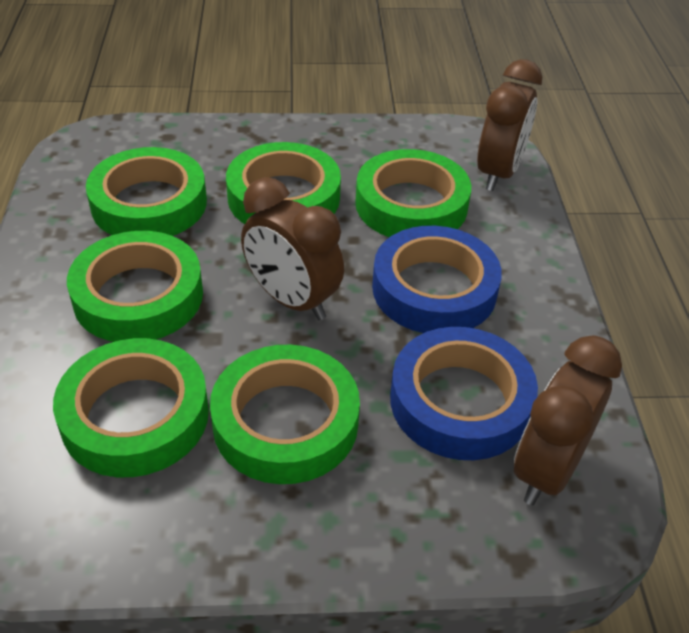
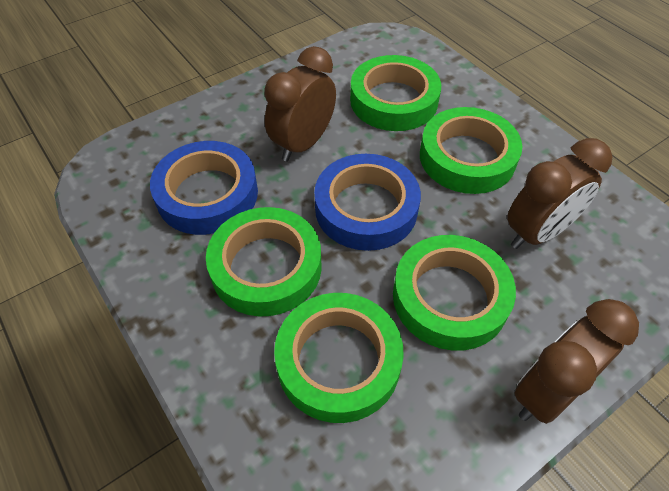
green tape: [53,338,209,477] [67,231,203,342] [86,147,207,236] [210,345,360,484] [226,142,341,224] [355,149,471,237] = 6 -> [206,207,322,316] [274,293,404,423] [350,55,441,131] [393,235,516,351] [420,107,523,194] = 5

